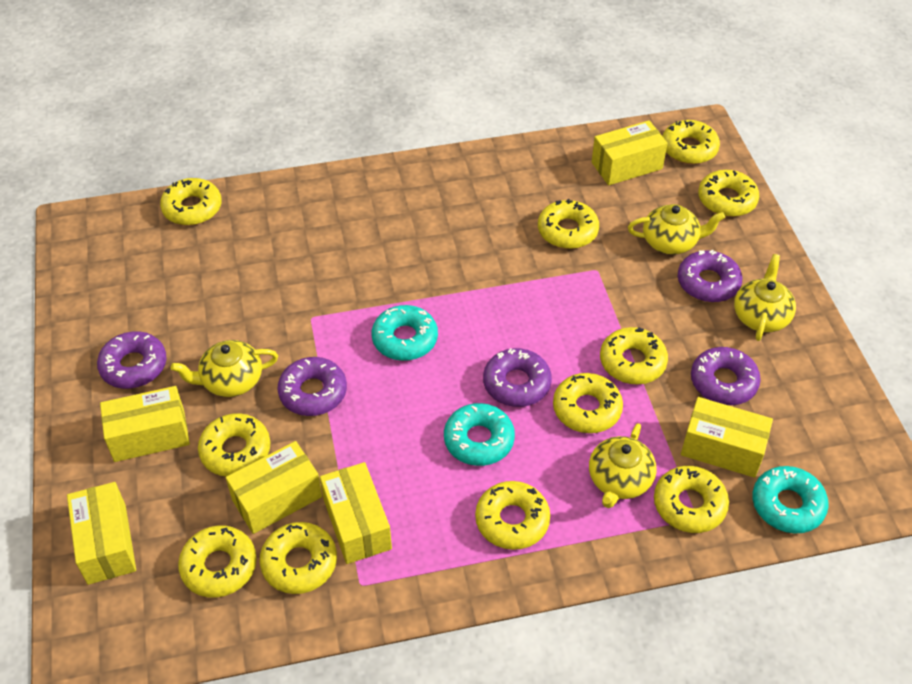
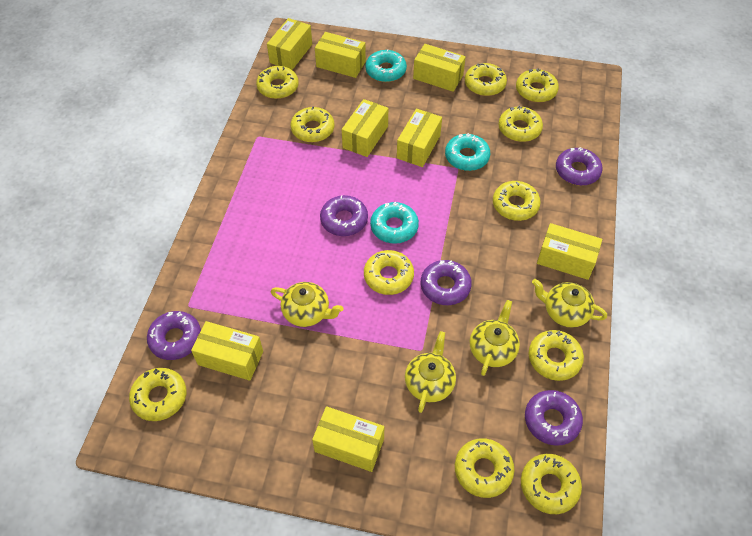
yellow box: [67,482,136,585] [100,386,190,462] [226,441,322,534] [320,462,392,564] [592,120,668,185] [681,397,773,478] = 6 -> [191,321,263,381] [267,18,312,70] [312,406,384,472] [315,32,366,78] [342,99,388,157] [397,109,442,167] [413,44,466,92] [537,223,602,280] = 8

